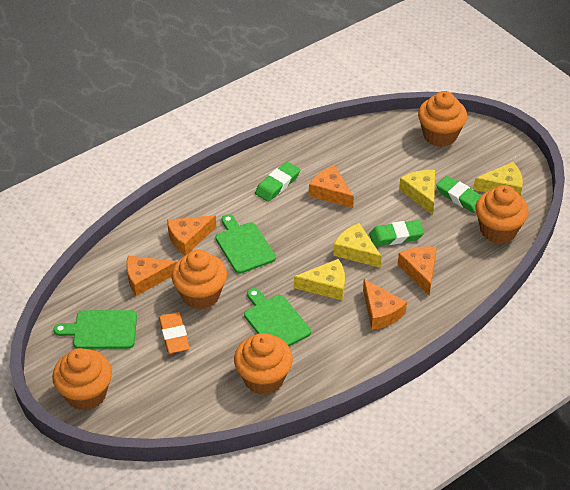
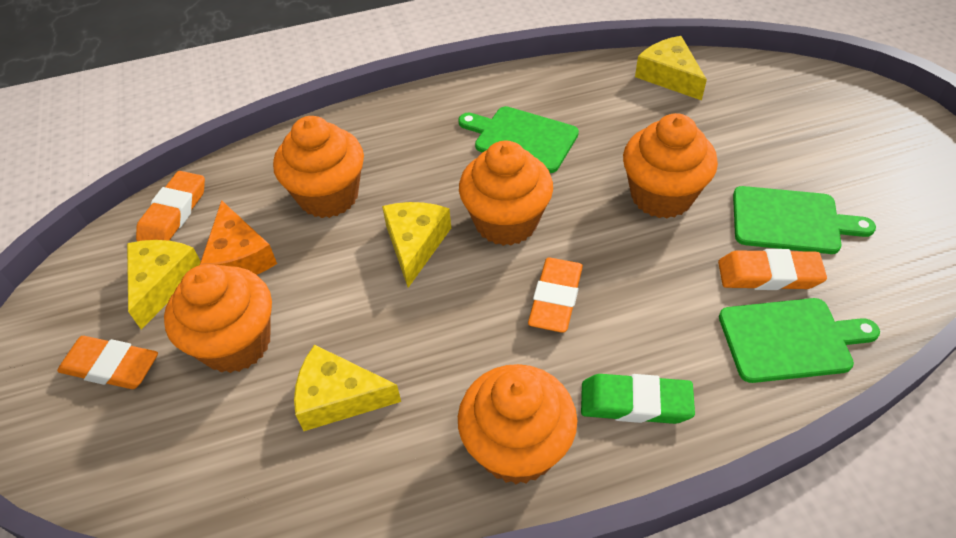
green eraser: [255,162,300,202] [369,220,424,246] [436,176,482,214] = 3 -> [581,374,695,424] = 1
orange cheese: [127,255,177,296] [167,215,216,255] [309,166,354,208] [363,279,407,330] [398,246,437,295] = 5 -> [200,200,277,275] = 1
orange eraser: [159,312,190,354] = 1 -> [57,336,158,389] [136,171,205,241] [528,258,583,333] [718,249,827,290] = 4

